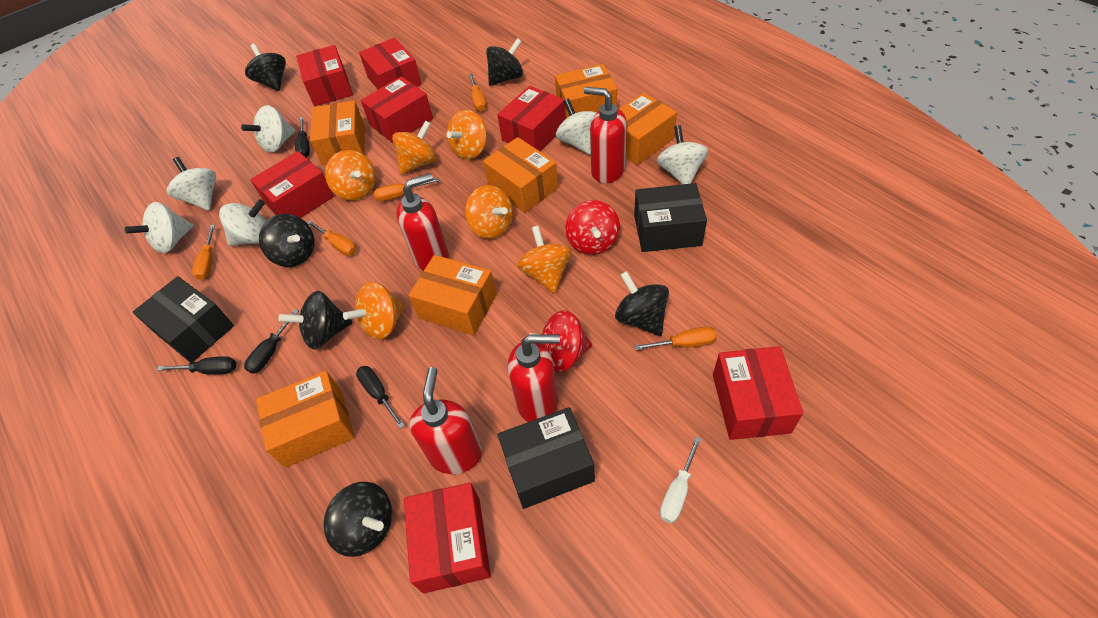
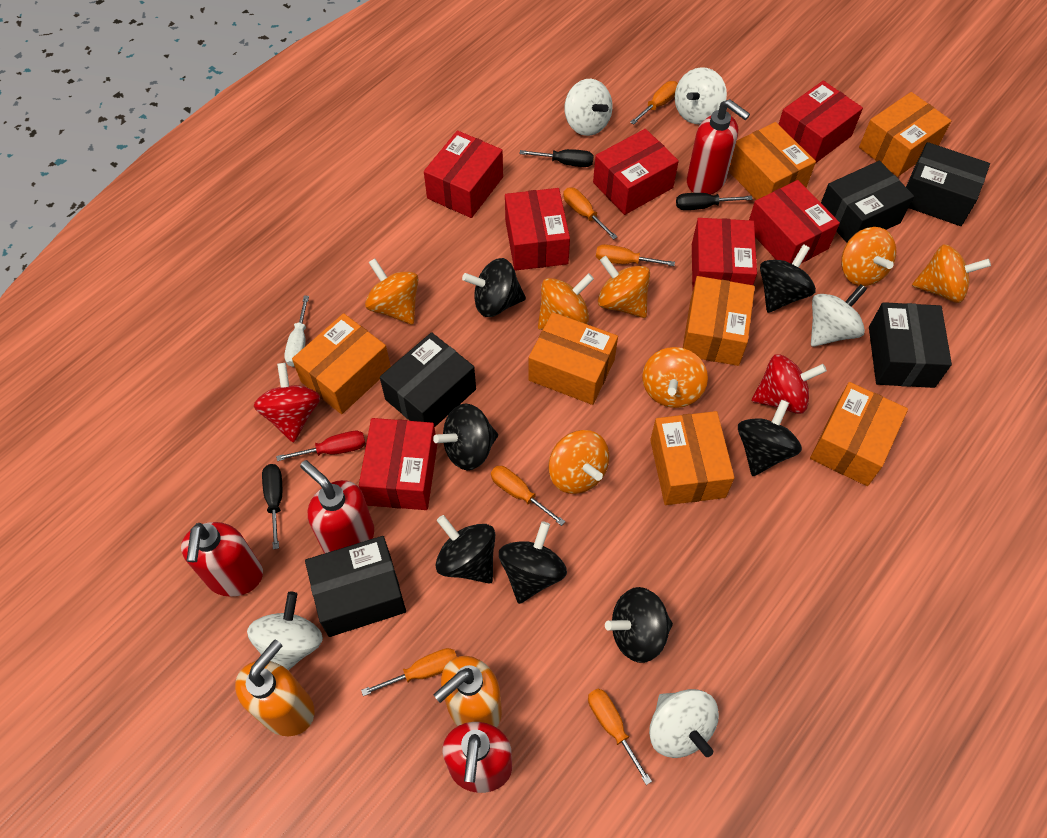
black box: [133,276,234,362] [497,407,595,509] [634,183,707,252] = 3 -> [305,536,406,637] [380,332,476,427] [821,161,914,243] [869,302,952,388] [906,142,990,226] = 5
black screwdriver: [157,356,236,375] [244,309,299,374] [295,117,310,157] [356,366,405,428] = 4 -> [262,464,282,550] [519,149,594,167] [676,193,753,210] = 3
black spinning top: [245,44,286,91] [259,214,315,267] [279,291,353,349] [323,482,392,557] [486,38,523,86] [615,271,669,336] = 6 -> [433,403,498,470] [435,515,495,584] [462,258,526,317] [499,521,567,604] [605,587,673,663] [738,400,802,476] [760,244,816,313] = 7
orange box: [256,371,355,468] [310,100,365,165] [408,255,497,335] [483,137,558,213] [555,64,617,118] [619,93,677,165] = 6 -> [292,313,391,414] [528,312,618,405] [650,411,735,505] [683,276,755,366] [729,122,816,200] [810,382,908,486] [859,92,951,177] = 7
orange screwdriver: [192,225,215,280] [307,220,356,256] [374,178,440,202] [469,73,486,111] [634,327,717,350] = 5 -> [361,648,457,696] [491,466,565,526] [563,188,617,240] [588,688,652,785] [596,244,675,266] [630,81,678,125] = 6
orange soap dispenser: none = 0 -> [235,640,314,736] [433,656,502,728] = 2
orange spinning top: [325,150,376,201] [343,282,405,340] [392,120,437,174] [446,110,487,159] [465,185,513,239] [517,226,572,293] = 6 -> [365,258,419,325] [538,273,594,330] [549,430,609,494] [598,256,650,318] [642,347,708,408] [841,227,897,286] [912,244,991,303] = 7
red screwdriver: none = 0 -> [276,431,365,461] = 1
white spinning top: [125,202,193,253] [167,157,216,210] [219,199,266,246] [241,105,295,153] [556,98,596,155] [657,125,708,184] = 6 -> [247,591,323,671] [564,79,613,136] [649,689,719,758] [675,67,727,124] [811,284,867,347] = 5

